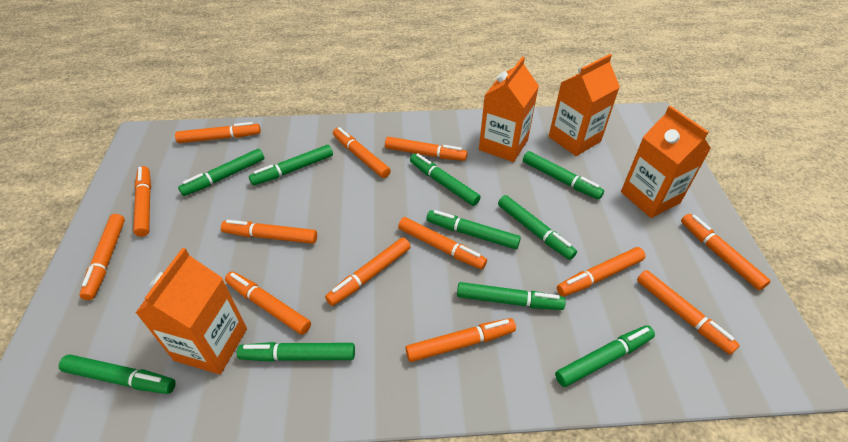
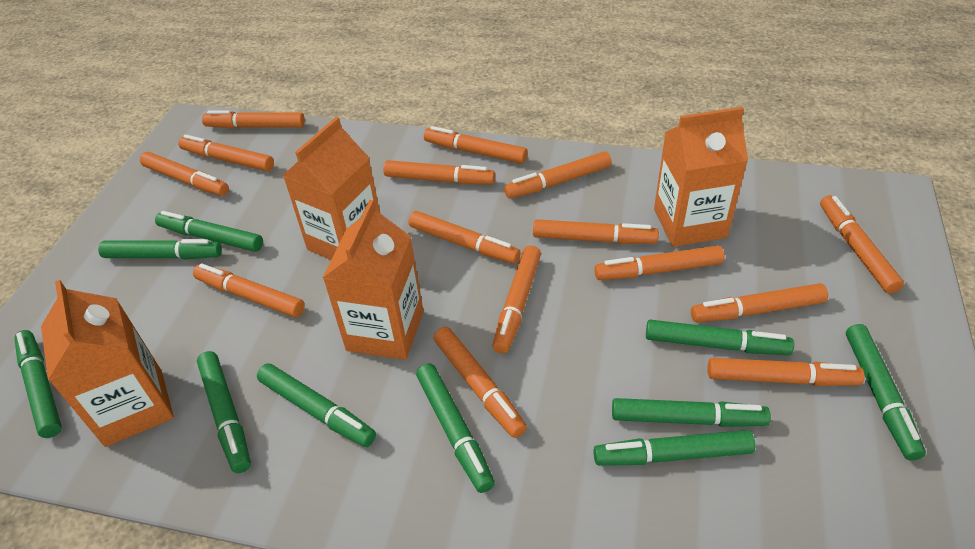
orange marker: [79,214,125,300] [133,166,151,237] [175,122,261,143] [221,220,317,244] [225,271,311,335] [325,237,411,306] [333,127,391,178] [385,137,467,161] [398,217,487,269] [406,318,516,362] [557,247,645,296] [637,270,740,355] [681,214,771,290] = 13 -> [140,152,229,196] [178,134,274,171] [193,263,305,317] [202,110,305,129] [383,160,495,185] [408,211,521,264] [424,126,528,164] [434,327,527,438] [492,245,541,354] [504,151,612,199] [533,219,659,244] [594,245,725,280] [691,283,828,322] [707,358,865,386] [820,195,904,294] = 15

